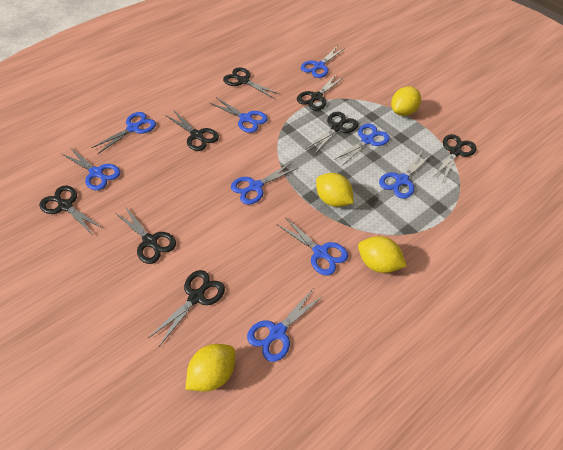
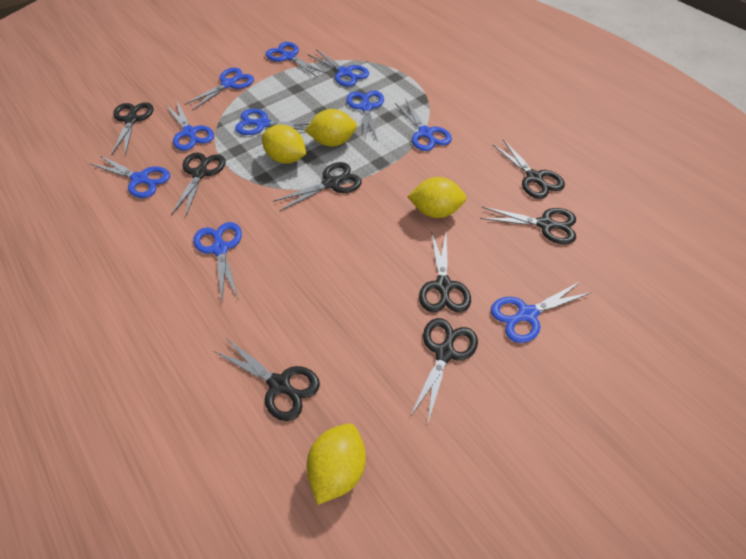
blue scissors: [62,147,120,190] [91,112,156,154] [210,97,268,133] [231,161,298,205] [247,289,323,362] [278,217,348,275] [301,47,345,78] [334,124,390,166] [379,152,431,199] = 9 -> [90,155,170,198] [166,101,214,151] [184,68,254,111] [194,222,242,301] [235,109,310,135] [266,42,325,77] [308,49,369,87] [346,91,384,142] [395,100,452,151] [491,281,592,343] = 10

